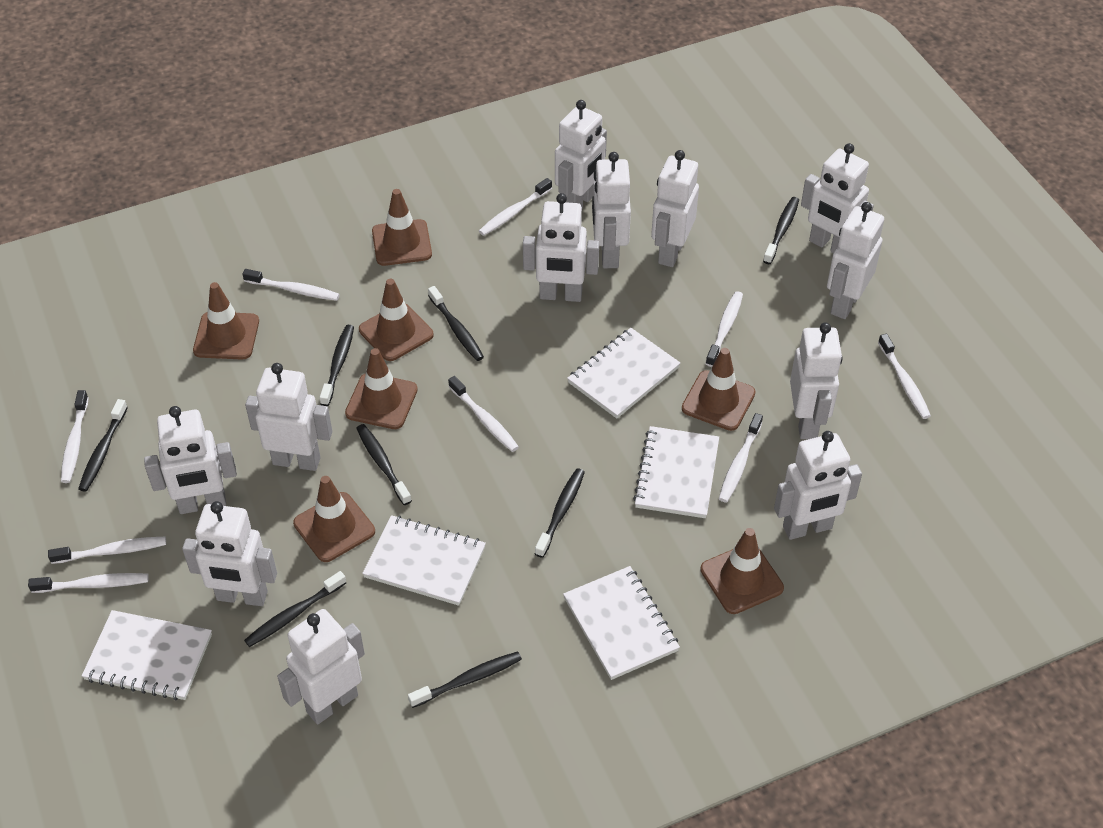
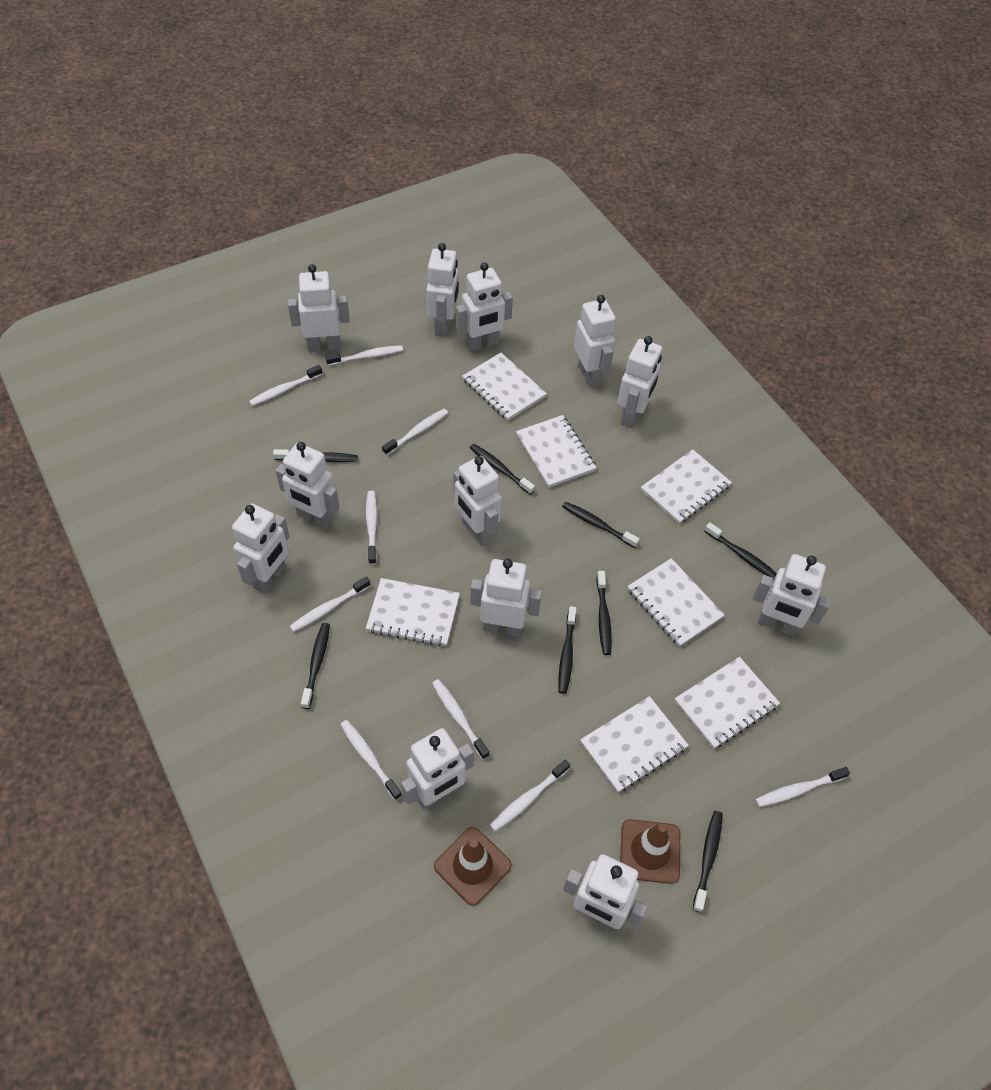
brown traffic cone: [193,282,259,360] [293,476,375,562] [345,348,418,429] [359,279,434,361] [372,189,432,266] [682,348,756,431] [700,528,784,614] = 7 -> [434,827,512,906] [620,819,680,884] = 2
white notebook: [82,610,212,700] [362,515,486,606] [563,566,680,680] [567,328,680,419] [633,426,719,518] = 5 -> [366,578,460,646] [462,353,547,421] [516,415,597,488] [580,696,689,793] [627,558,724,647] [641,449,732,524] [675,657,780,749] = 7

